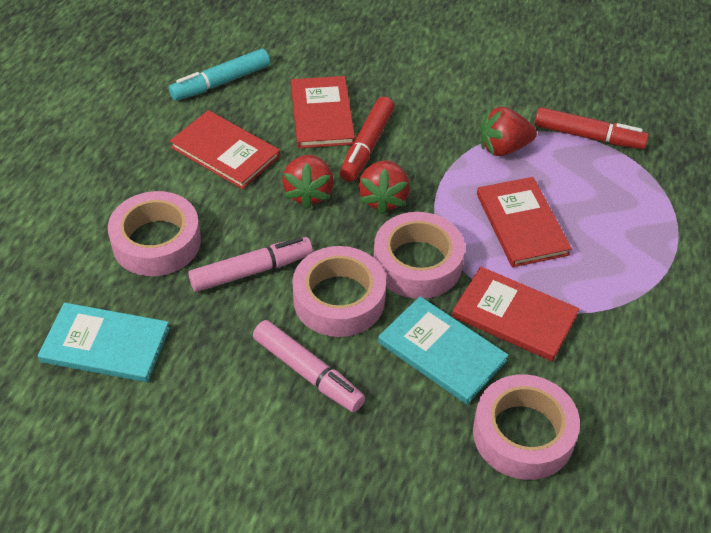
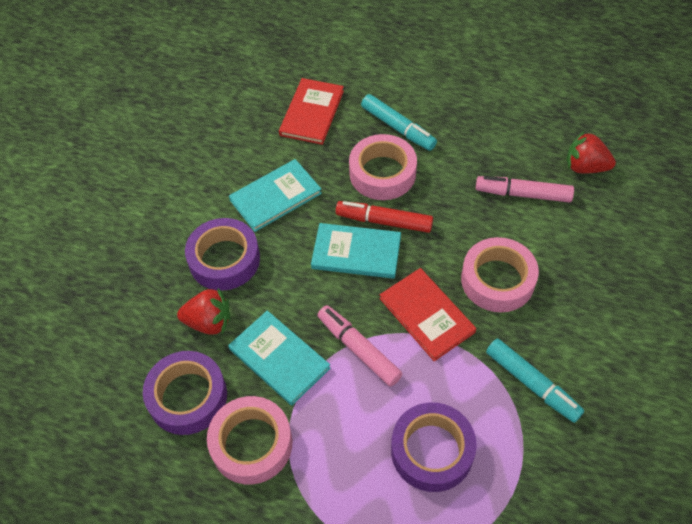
pink tape: [108,191,201,276] [292,246,386,337] [374,212,465,298] [473,374,580,480] = 4 -> [207,396,292,485] [349,134,417,200] [461,237,539,312] = 3
purple tape: none = 0 -> [143,351,227,435] [185,218,260,291] [391,403,477,492] = 3
red book: [170,110,280,189] [291,76,355,148] [452,267,579,361] [477,177,572,267] = 4 -> [279,78,344,145] [379,268,476,361] = 2
red marker: [340,97,395,182] [534,107,649,149] = 2 -> [336,201,433,233] = 1
red strawberry: [282,155,334,209] [358,160,410,214] [480,107,537,156] = 3 -> [177,288,230,335] [567,131,616,174] = 2
turquoise book: [38,302,170,382] [378,296,509,404] = 2 -> [228,311,330,406] [229,159,322,232] [311,223,401,279] = 3
turquoise marker: [169,49,270,101] = 1 -> [361,94,437,151] [486,339,584,423] = 2

